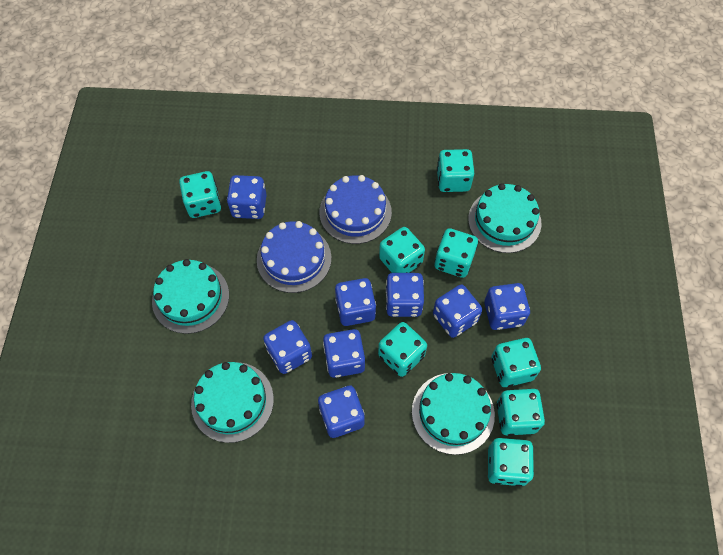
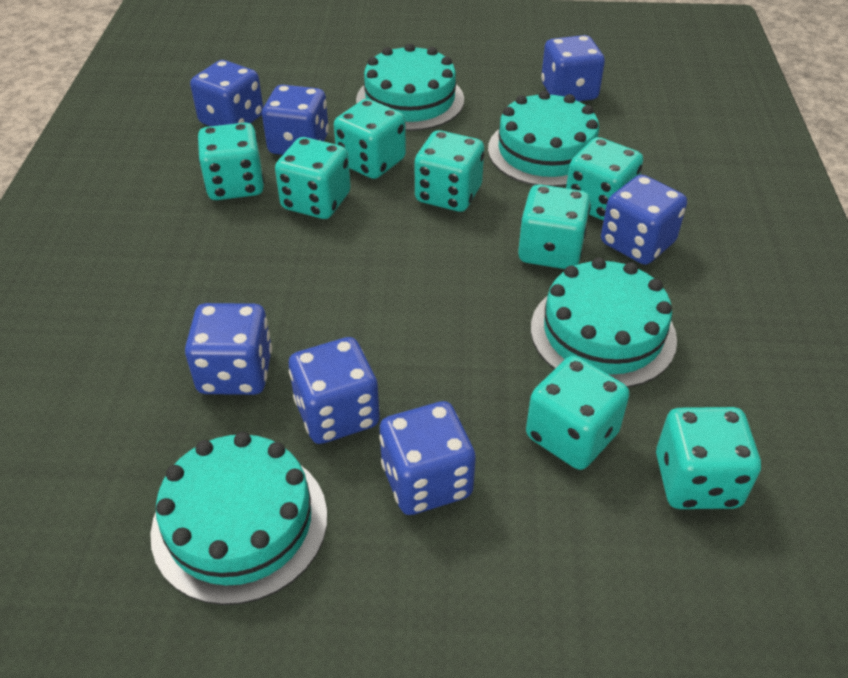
blue cake: [257,221,332,293] [319,175,392,244] = 2 -> none = 0
blue dice: [227,175,267,219] [263,320,312,374] [318,385,365,438] [323,329,365,378] [335,278,376,326] [386,273,424,317] [433,285,482,338] [484,283,530,330] = 8 -> [185,303,272,395] [190,60,263,126] [262,85,329,155] [289,337,380,444] [379,401,476,515] [541,35,605,101] [601,175,687,265] = 7

